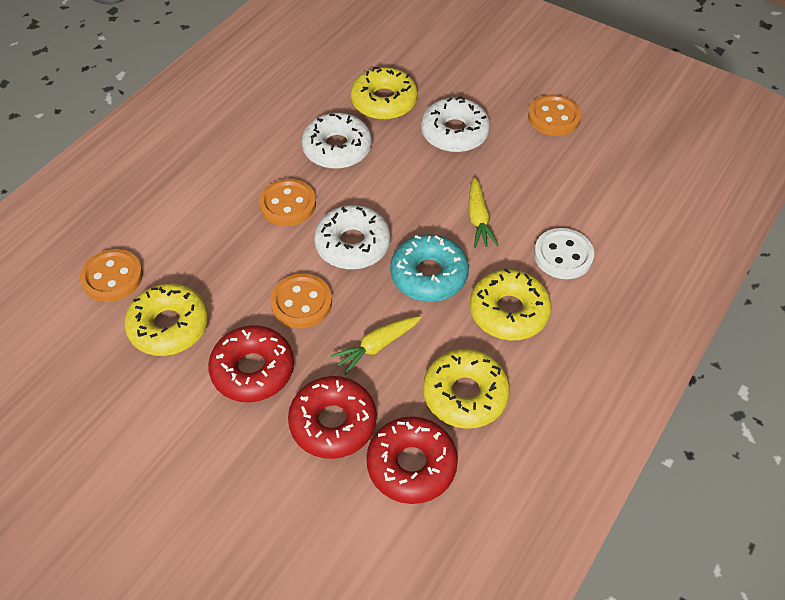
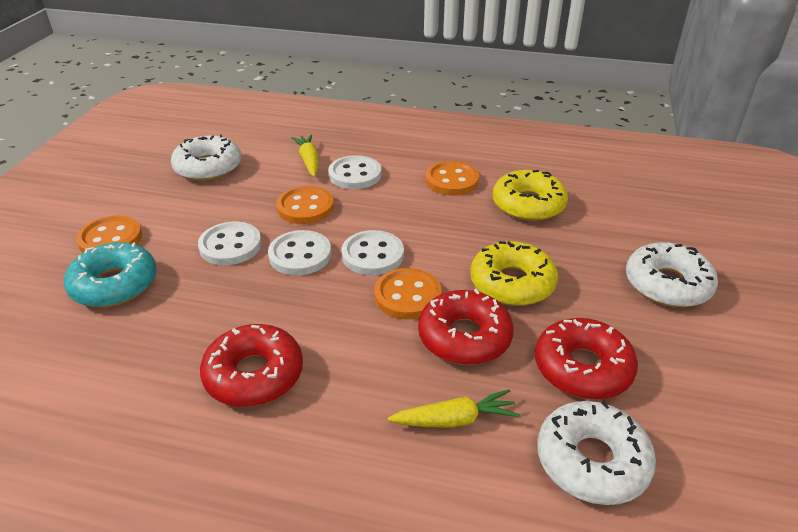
white button: [534,228,594,279] = 1 -> [198,222,262,265] [268,230,331,275] [328,155,381,189] [341,230,404,275] = 4
yellow donut: [125,283,208,356] [351,67,418,120] [423,349,510,429] [470,269,551,340] = 4 -> [470,241,558,306] [493,170,568,221] = 2

